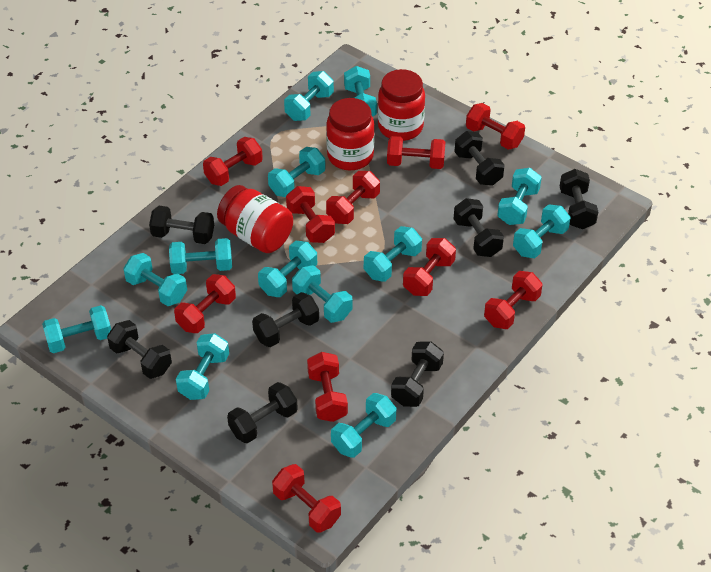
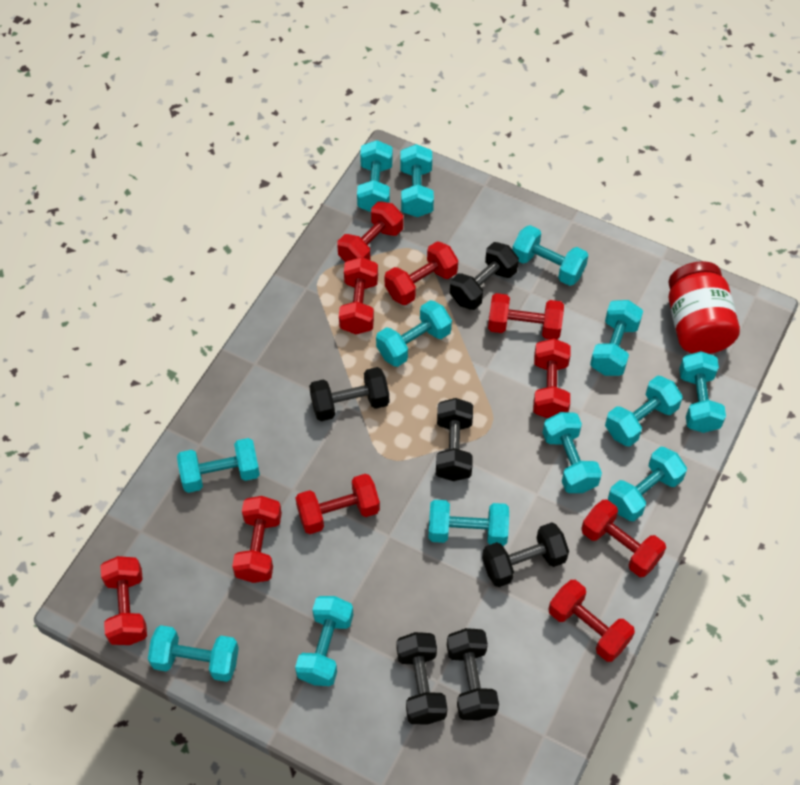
black dumbbell: [107,320,172,379] [149,206,214,244] [227,382,298,443] [252,292,319,347] [391,342,444,407] [454,131,505,186] [454,198,504,257] [560,169,598,229] = 8 -> [309,367,389,421] [397,632,448,725] [436,398,473,481] [447,628,499,721] [450,242,519,310] [482,522,569,587] = 6
red jar: [217,185,293,253] [326,98,375,170] [378,69,425,141] = 3 -> [668,261,740,354] = 1

